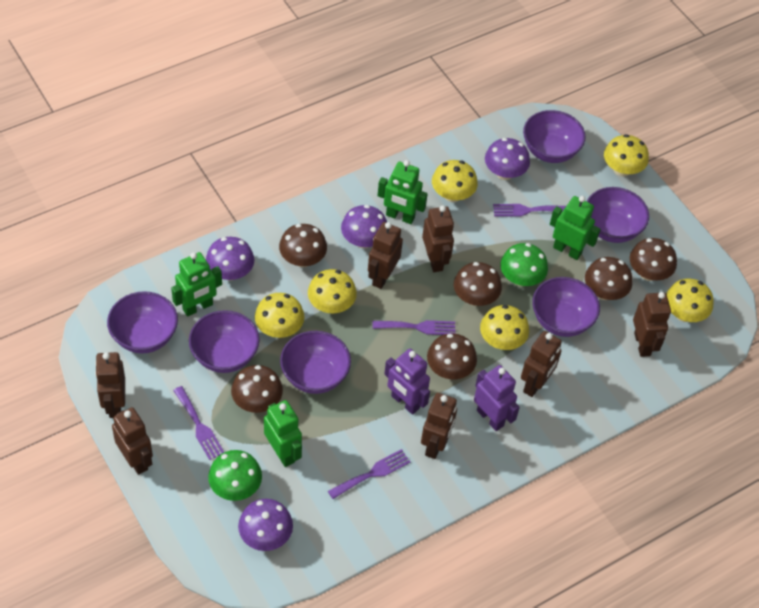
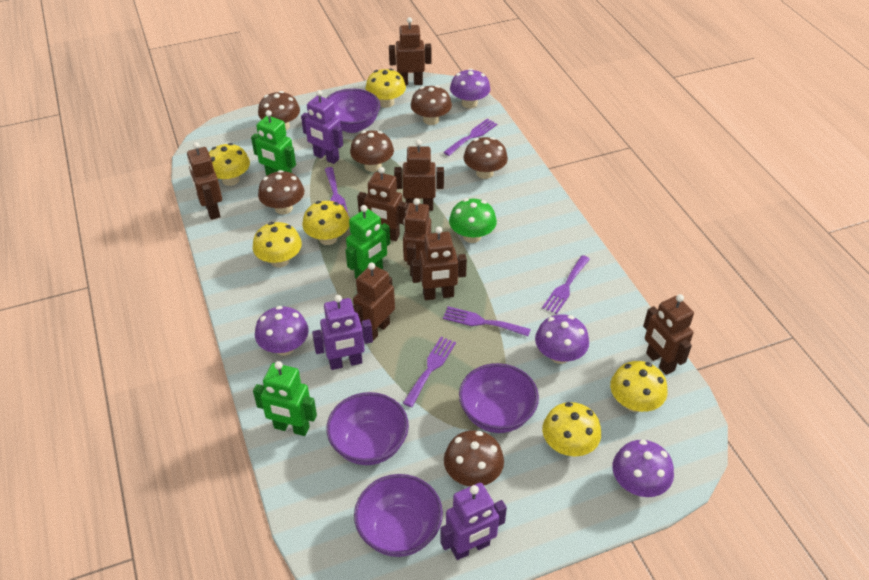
brown robot: [95,352,125,418] [112,407,153,475] [368,222,403,289] [421,393,457,459] [422,205,454,272] [521,331,562,397] [633,292,671,357] = 7 -> [187,142,222,220] [353,262,395,340] [357,167,407,241] [389,17,431,86] [394,139,444,211] [403,198,431,276] [411,227,467,300] [643,294,694,375] = 8
green mushroom: [208,450,262,501] [500,243,548,287] = 2 -> [449,199,497,243] = 1
green robot: [171,252,222,317] [264,400,302,467] [378,160,428,224] [550,196,601,260] = 4 -> [251,110,296,176] [253,361,317,436] [345,205,390,279] = 3
purple bowl: [107,291,178,353] [189,310,260,373] [280,331,351,394] [523,110,586,163] [532,277,600,337] [587,187,649,243] = 6 -> [326,88,380,133] [326,392,409,465] [354,474,443,557] [459,363,539,433] = 4
purple fork: [173,386,224,460] [328,449,410,499] [372,320,456,335] [493,204,566,217] = 4 -> [325,167,349,216] [403,337,456,407] [443,306,531,336] [444,119,497,156] [542,255,590,314] = 5
purple robot: [384,349,430,415] [474,365,520,431] = 2 -> [301,90,343,164] [312,295,373,370] [440,483,507,560] = 3

